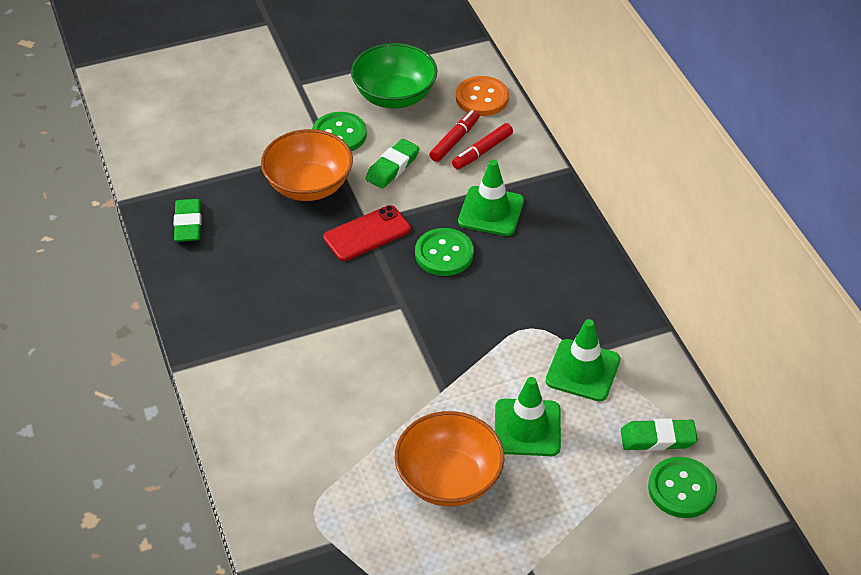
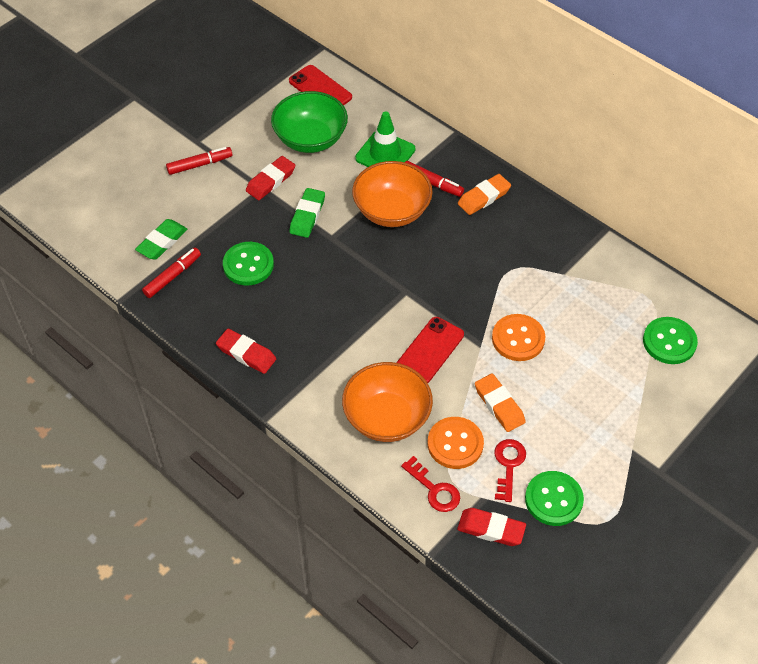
green eraser: [174,199,202,242] [365,139,420,189] [621,418,698,451] = 3 -> [135,219,187,260] [289,188,325,238] = 2
green traffic cone: [458,160,524,236] [495,377,561,456] [546,319,620,402] = 3 -> [355,111,415,167] = 1
orange button: [456,76,509,116] = 1 -> [428,417,484,469] [492,314,545,361] = 2
orange eraser: none = 0 -> [458,174,511,215] [475,373,526,432] = 2
red eraser: none = 0 -> [216,329,276,374] [246,156,295,200] [457,508,526,546] = 3
red key: none = 0 -> [401,456,460,512] [494,439,526,502] = 2
red marker: [429,110,480,162] [452,123,513,170] = 2 -> [142,248,201,298] [166,147,232,175] [405,161,464,197] = 3
red phone: [323,205,411,261] = 1 -> [289,65,352,105] [397,317,464,383] = 2

